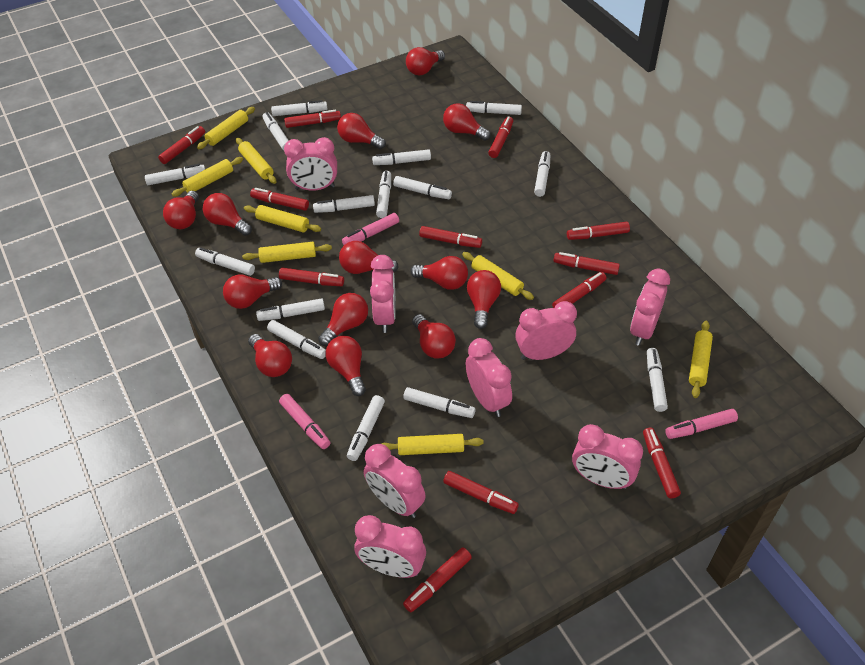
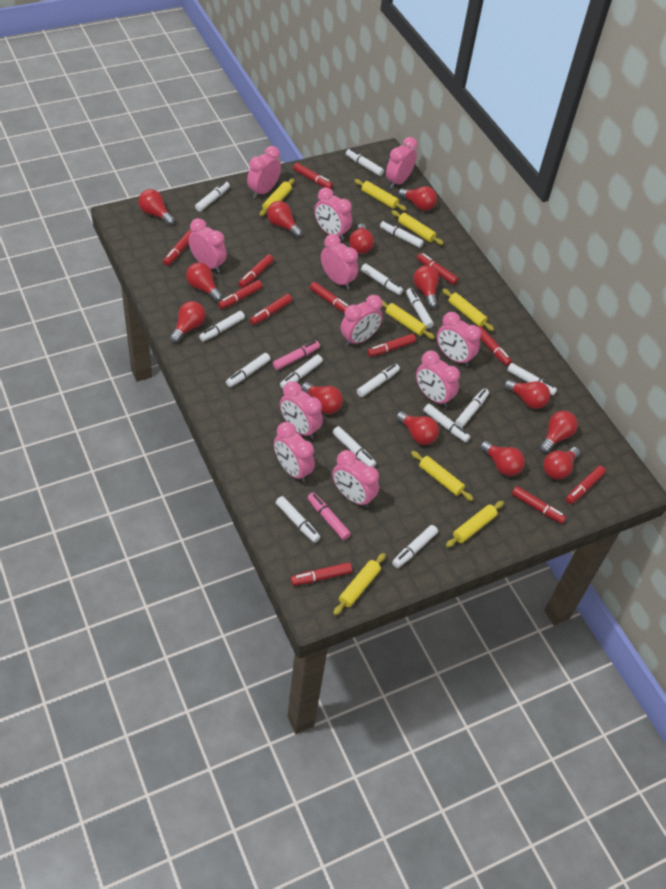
pink clock: [284,137,337,191] [354,515,426,578] [364,444,426,518] [370,255,396,333] [466,338,512,417] [515,301,577,360] [572,424,643,489] [630,268,670,346] = 8 -> [188,218,227,273] [247,146,281,198] [274,422,315,483] [280,381,323,439] [314,187,352,240] [321,234,358,289] [332,450,379,508] [340,295,383,346] [386,137,418,188] [416,351,460,407] [437,312,481,367] = 11
pink marker: [279,394,330,449] [342,213,399,245] [665,409,738,439] = 3 -> [273,341,320,370] [307,493,351,540] = 2

